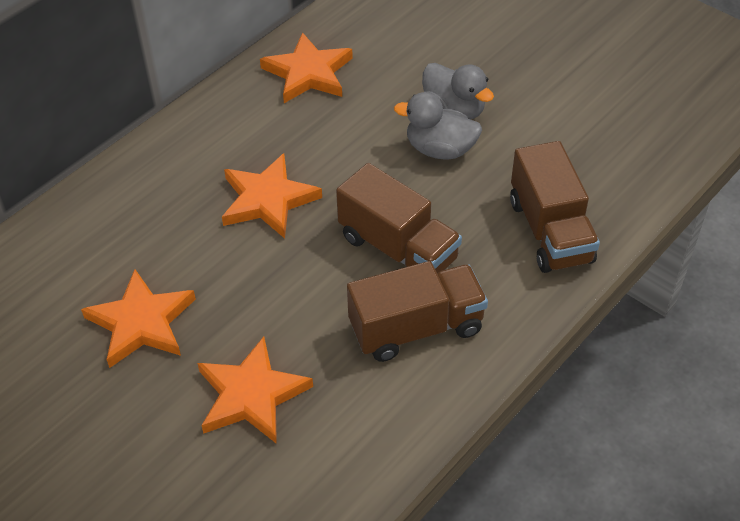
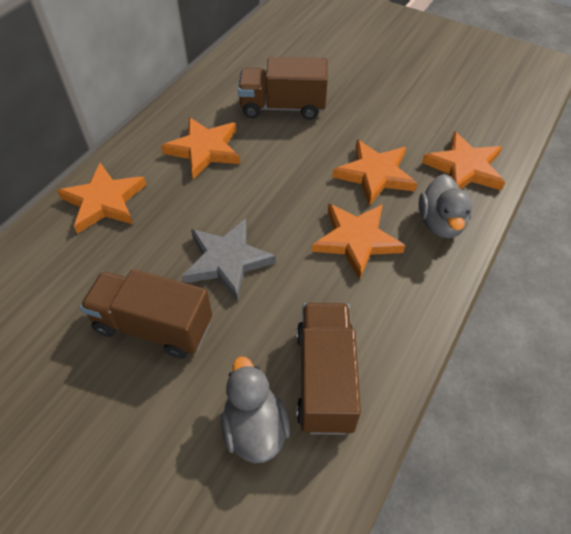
grey star: none = 0 -> [182,219,276,301] = 1
orange star: [81,269,196,368] [197,337,313,444] [222,153,322,238] [260,32,353,103] = 4 -> [57,163,146,234] [161,117,240,179] [312,204,406,280] [333,140,417,206] [422,131,505,191] = 5

